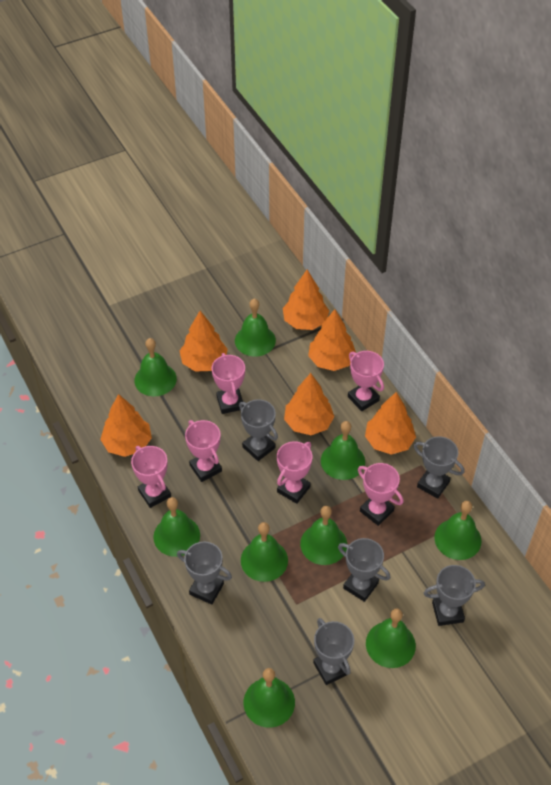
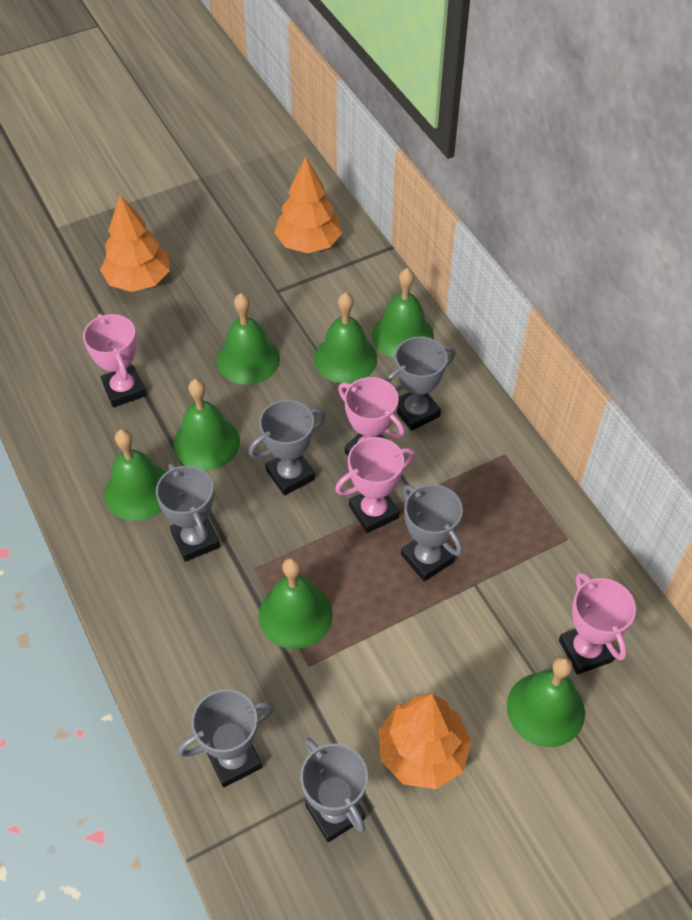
green bell: [134,338,177,396] [153,497,200,557] [235,299,276,357] [241,522,288,582] [243,668,295,728] [300,506,347,565] [321,421,365,480] [366,608,416,668] [434,501,482,560] = 9 -> [104,429,166,521] [173,379,240,471] [217,293,280,385] [259,557,333,649] [314,292,377,384] [372,268,434,358] [507,656,585,747] = 7
orange tree: [100,394,152,457] [180,311,228,372] [283,269,329,330] [284,373,334,435] [308,309,356,371] [365,392,416,455] = 6 -> [100,195,170,292] [274,157,342,253] [379,694,472,789] = 3
pink trophy: [131,446,171,508] [185,420,222,482] [212,353,245,414] [277,441,312,504] [348,351,384,411] [358,463,404,526] = 6 -> [83,313,146,407] [335,437,415,533] [338,377,405,456] [559,572,636,675] = 4

